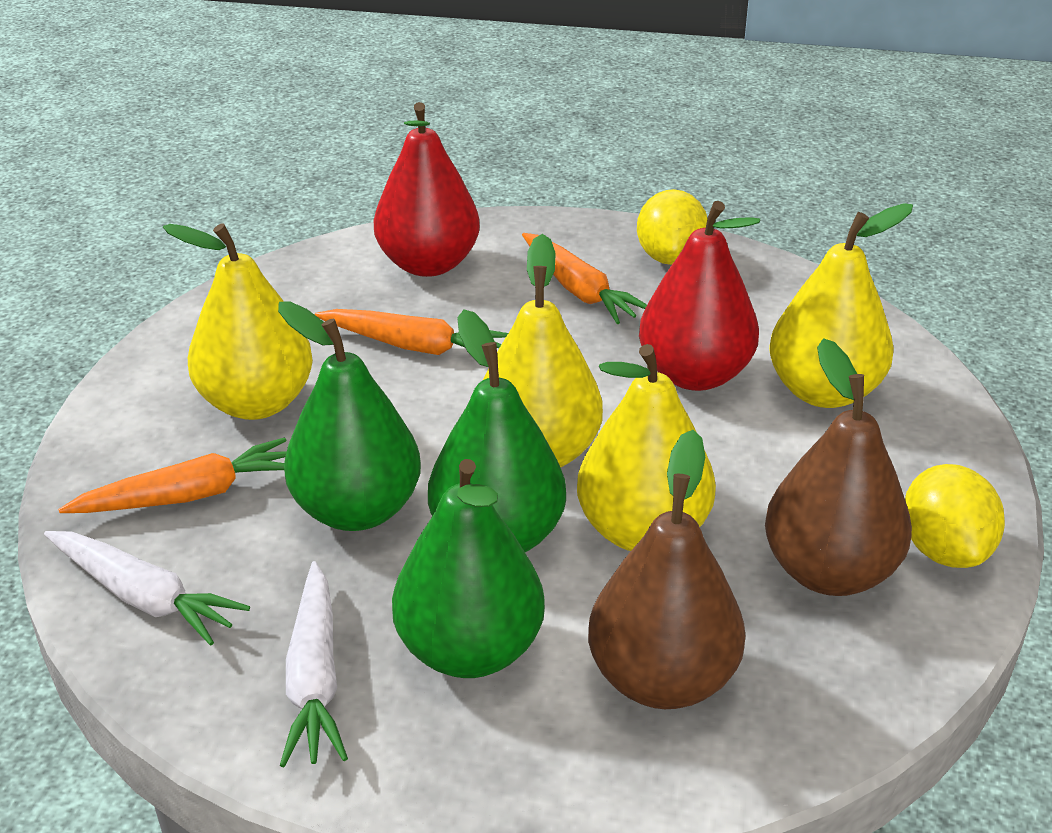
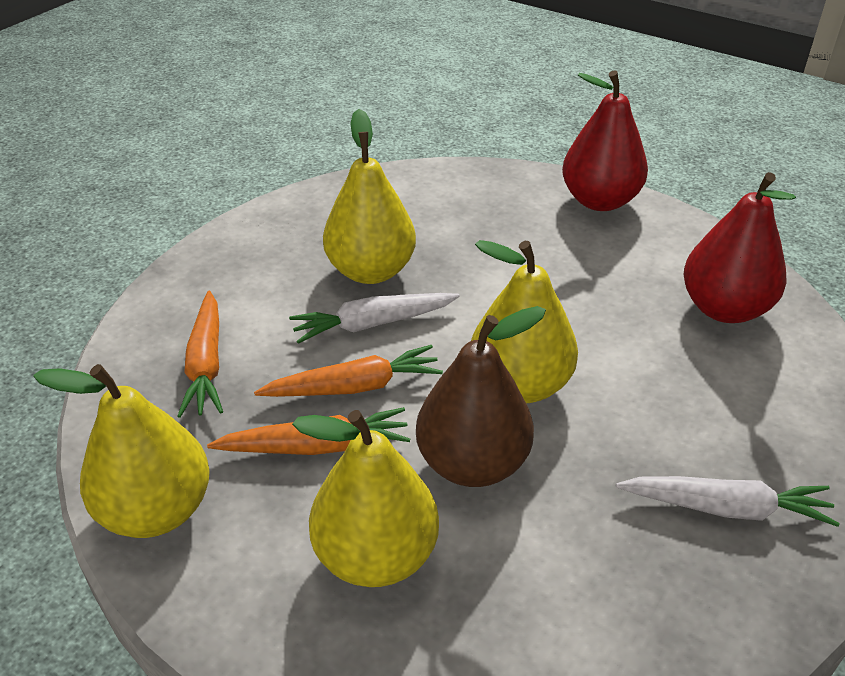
brown pear: [588,430,745,709] [765,338,912,596] = 2 -> [416,306,546,487] = 1
green pear: [278,301,421,531] [392,459,545,678] [428,309,566,552] = 3 -> none = 0
yellow lemon: [637,189,708,265] [905,464,1005,568] = 2 -> none = 0

